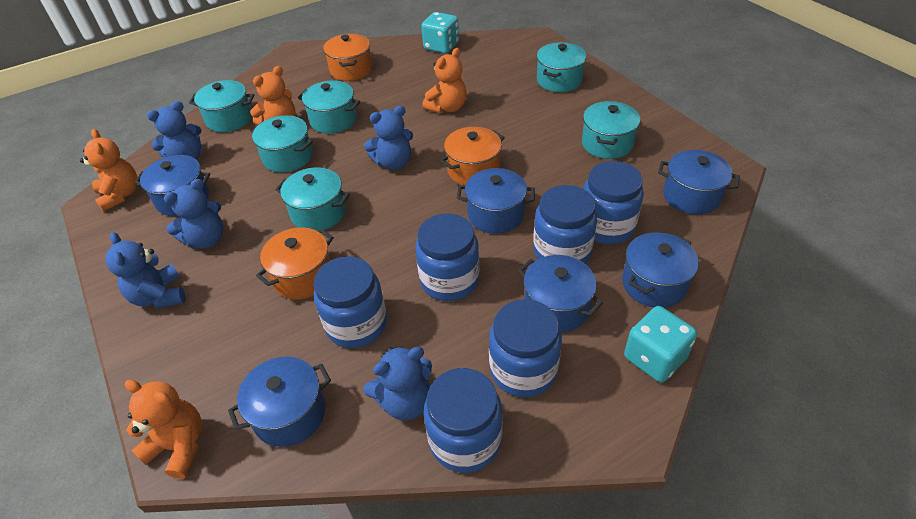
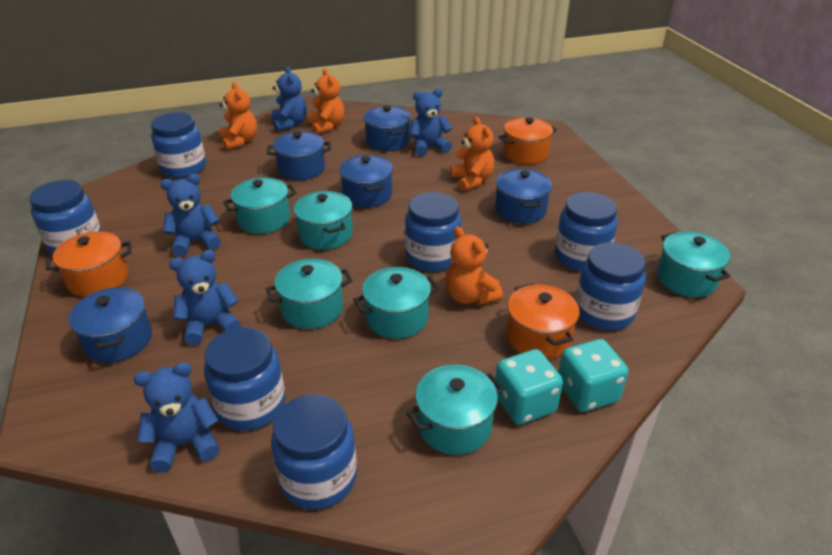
blue jar: [314,256,387,348] [415,213,480,301] [424,368,503,473] [489,299,562,398] [533,185,597,263] [583,161,644,244] = 6 -> [29,180,102,255] [151,112,206,178] [204,327,286,431] [271,394,357,509] [405,192,461,272] [555,192,618,271] [575,242,646,330] = 7
blue pot: [135,155,210,216] [228,357,331,447] [457,168,535,234] [518,255,603,333] [622,232,699,308] [658,150,740,215] = 6 -> [68,286,152,363] [267,131,331,180] [339,155,393,208] [364,105,411,151] [495,169,552,224] = 5

